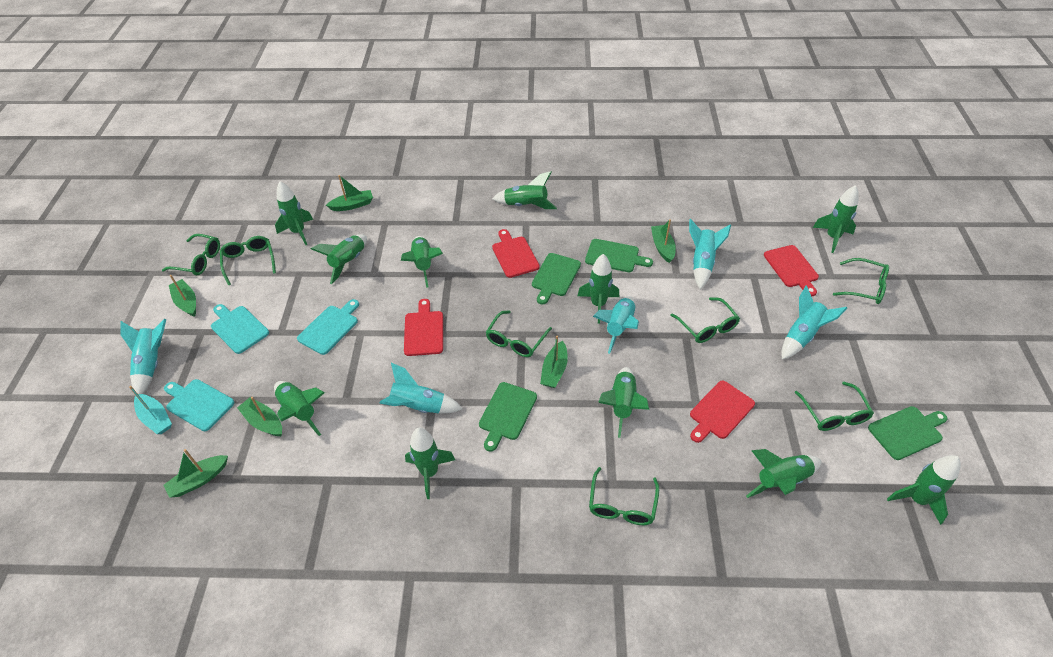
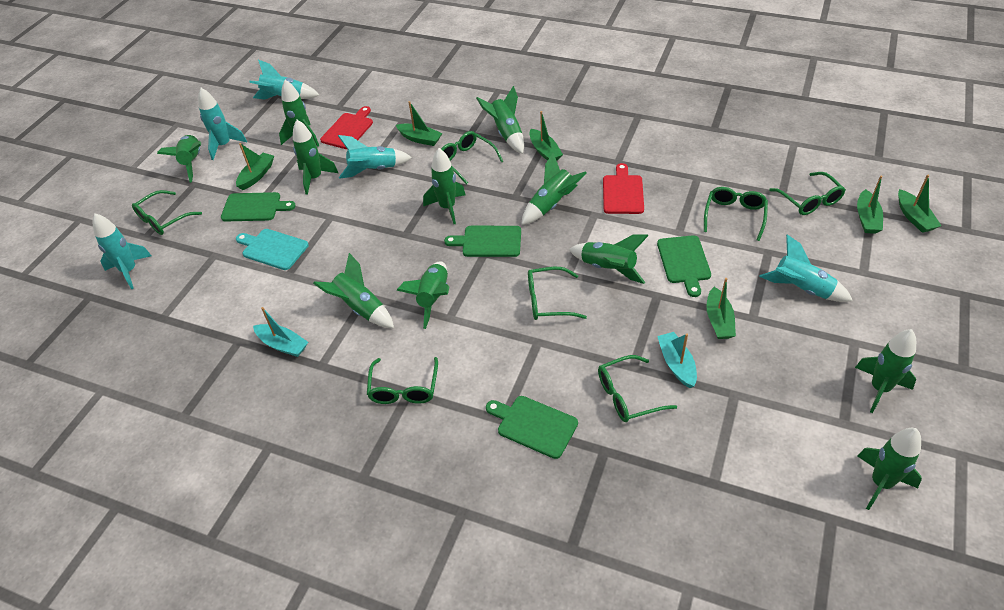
red cutting board: [404,299,443,356] [492,229,540,278] [690,381,755,443] [764,245,819,296] = 4 -> [320,106,373,149] [603,163,644,214] = 2
turquoise boat: [129,386,172,434] = 1 -> [253,307,308,357] [657,332,697,388] = 2
turquoise cutting board: [164,379,234,431] [211,304,269,354] [297,299,359,355] = 3 -> [236,229,309,270] = 1

